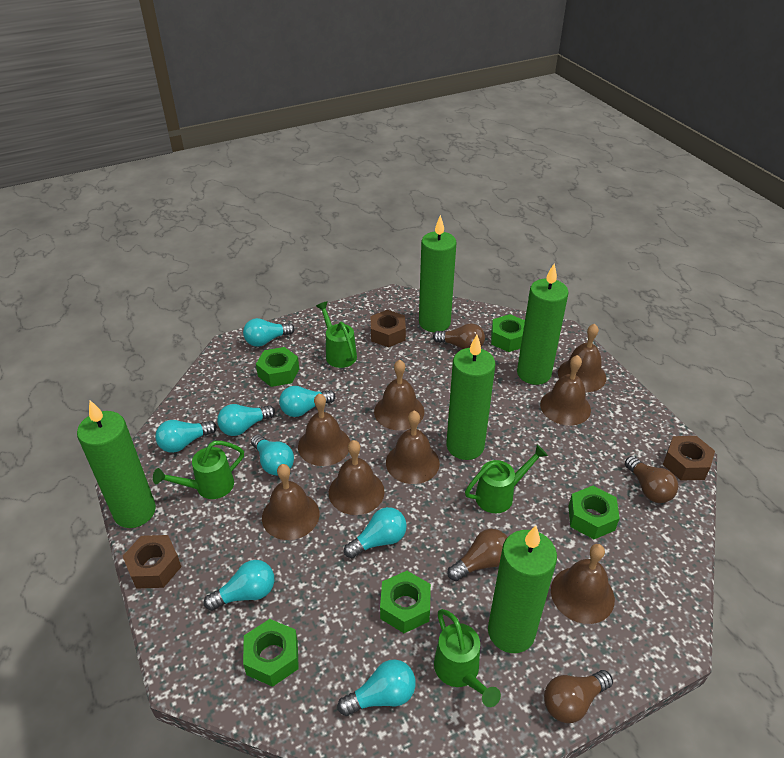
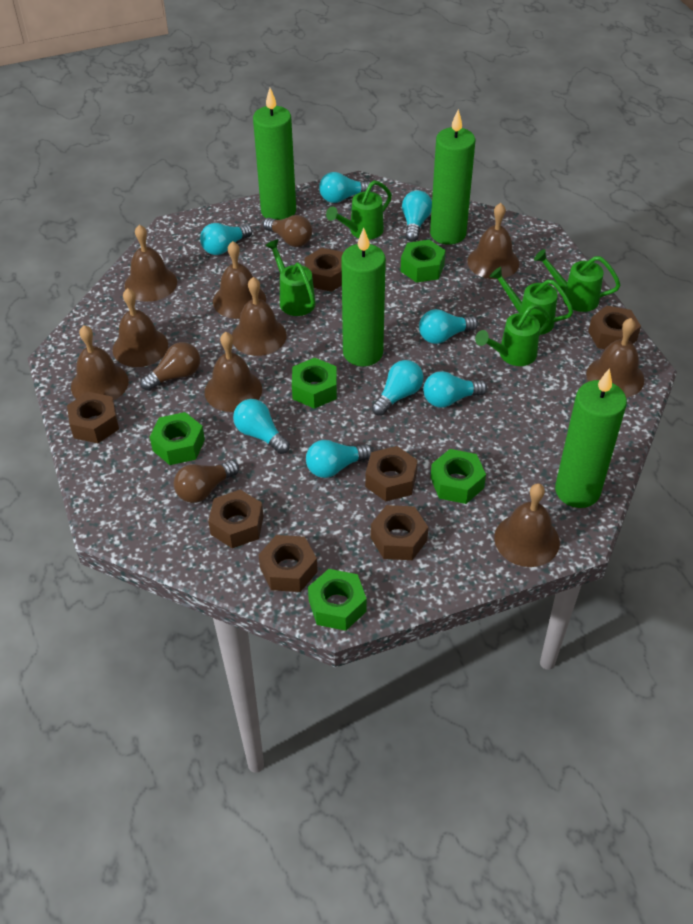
brown bell: [262,464,320,540] [298,393,350,466] [329,440,385,515] [374,360,424,430] [386,411,440,484] [540,355,591,426] [551,544,615,624] [558,324,606,392] = 8 -> [71,325,129,401] [112,288,168,367] [124,225,177,302] [205,332,262,412] [213,241,266,319] [232,277,287,356] [467,203,519,279] [494,483,560,567] [586,318,645,398] = 9
brown light bulb: [433,323,485,349] [447,529,508,581] [544,670,613,723] [625,456,678,503] = 4 -> [140,342,200,391] [174,460,239,503] [263,215,312,247] = 3
brown nut: [123,535,182,589] [371,310,406,347] [663,436,715,481] = 3 -> [67,392,119,443] [208,490,264,548] [258,535,318,592] [304,248,343,292] [365,446,418,501] [371,505,428,560] [588,306,641,349] = 7
green candle: [77,400,156,528] [419,215,456,332] [447,335,495,460] [488,526,557,653] [517,263,569,385] = 5 -> [253,88,296,220] [341,228,386,366] [430,109,475,245] [555,368,627,508] = 4
green watering can: [153,441,244,499] [316,302,357,368] [434,609,501,707] [465,445,548,513] = 4 -> [265,239,315,316] [326,181,392,240] [475,304,551,366] [490,267,573,335] [534,249,621,312] = 5

